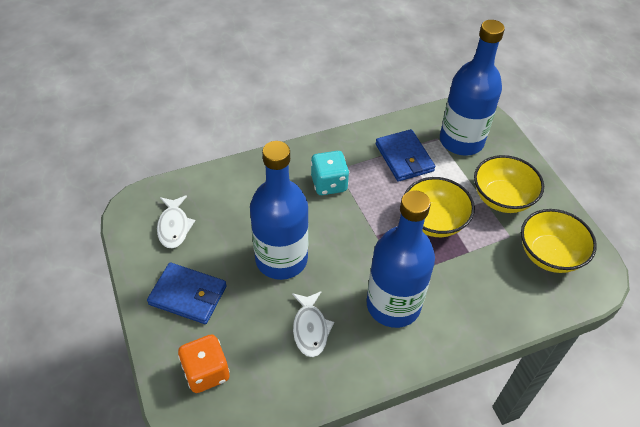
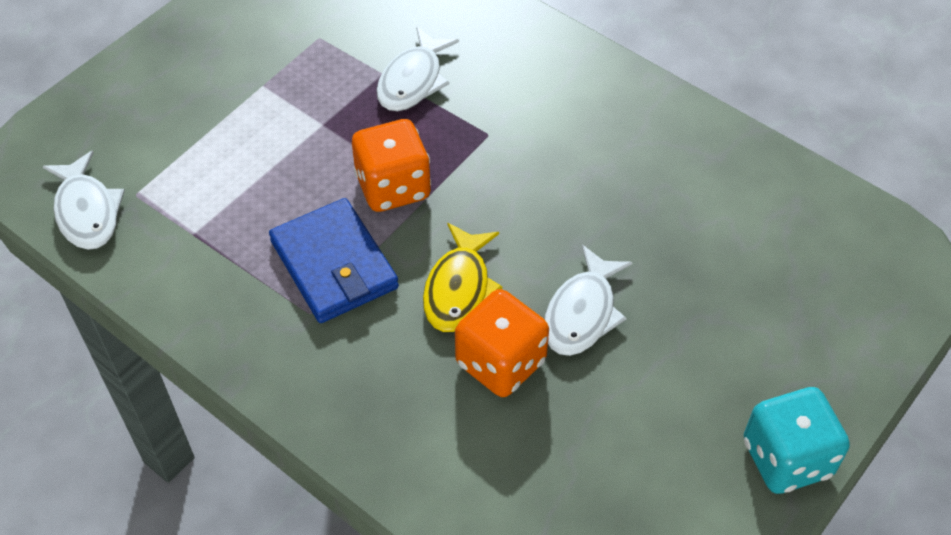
blue bottle: [250,141,309,280] [367,190,435,328] [440,20,505,156] = 3 -> none = 0
blue wallet: [147,263,227,324] [376,129,435,182] = 2 -> [269,198,399,323] = 1
orange dice: [178,334,230,393] = 1 -> [352,119,431,212] [455,289,549,397] = 2
white fish: [157,195,195,248] [292,291,334,357] = 2 -> [43,150,125,250] [376,27,459,111] [544,245,633,356] = 3
yellow bowl: [405,177,475,237] [474,155,544,213] [521,209,597,273] = 3 -> none = 0
yellow fish: none = 0 -> [423,223,503,332] = 1

